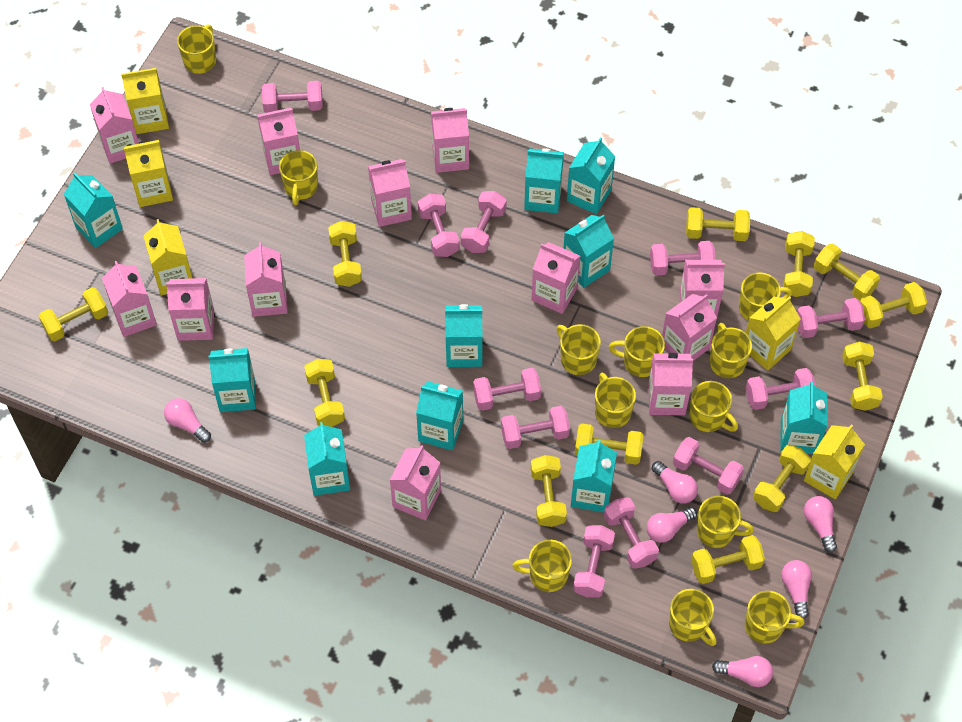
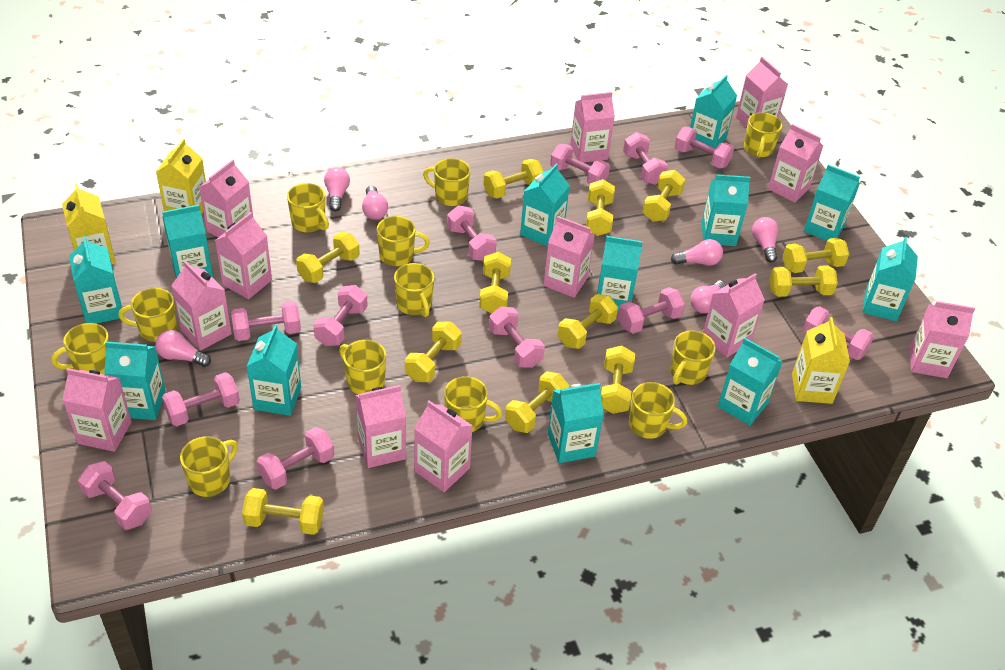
pink dumbbell: [262,81,323,113] [418,194,460,257] [461,191,507,253] [473,368,541,411] [501,406,570,449] [573,525,615,598] [604,497,659,569] [650,241,716,276] [673,437,744,495] [746,368,815,410] [797,298,865,338] = 11 -> [78,461,152,530] [162,372,240,426] [231,301,301,341] [257,427,334,490] [313,285,368,346] [447,206,497,261] [489,307,545,368] [550,144,610,184] [618,287,685,334] [623,132,668,185] [675,127,734,168] [803,307,874,360] = 12
turquoise carton: [64,172,123,248] [209,348,256,412] [304,422,350,496] [416,381,463,450] [445,304,483,367] [524,148,564,213] [563,214,614,288] [567,137,615,214] [571,439,617,513] [780,381,827,454] = 10 -> [69,236,122,324] [104,341,166,420] [162,205,213,278] [247,324,301,416] [520,164,570,247] [548,383,604,463] [597,236,643,311] [690,75,737,149] [701,174,751,246] [718,338,783,425] [804,165,860,241] [863,237,918,321] = 12
yellow carton: [121,68,169,134] [124,140,173,207] [143,219,193,295] [746,296,801,371] [804,424,865,499] = 5 -> [62,184,116,264] [156,139,206,215] [792,317,850,404] = 3

